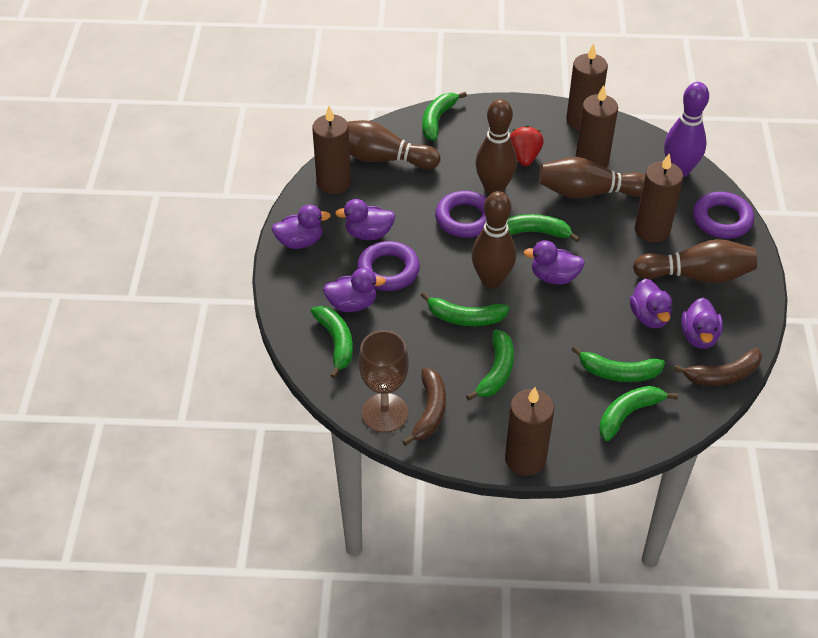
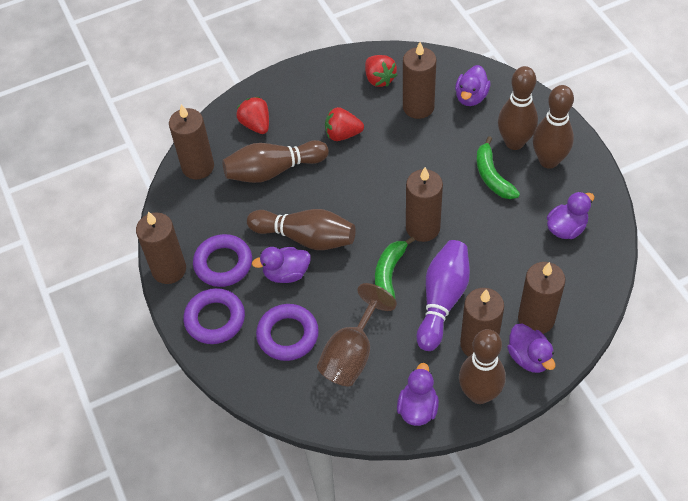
brown banana: [402,368,446,446] [673,348,762,386] = 2 -> none = 0
brown candle: [312,106,351,194] [505,387,554,476] [566,43,608,131] [575,85,618,168] [635,154,683,242] = 5 -> [136,211,186,284] [169,104,214,179] [403,42,436,119] [406,167,443,242] [460,288,504,357] [518,262,566,334] = 6
green banana: [311,306,353,378] [421,292,509,326] [422,92,467,141] [466,329,514,401] [507,214,580,242] [571,346,665,382] [599,386,678,441] = 7 -> [375,236,415,298] [477,136,520,199] = 2
purple duck: [272,205,331,249] [323,268,386,312] [335,199,395,240] [523,241,585,285] [630,279,672,328] [681,298,723,349] = 6 -> [252,247,311,283] [397,363,439,426] [455,65,490,106] [507,324,555,373] [547,191,595,239] = 5
red strawberry: [510,126,544,166] = 1 -> [236,97,269,134] [325,107,364,141] [365,55,397,87] = 3

